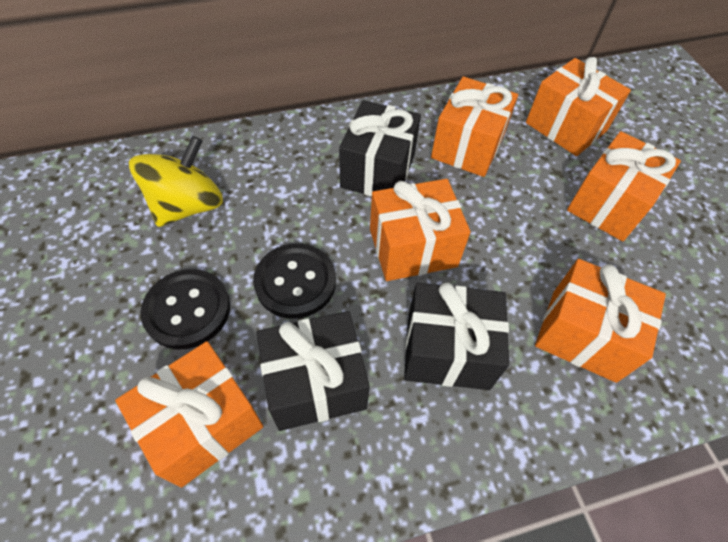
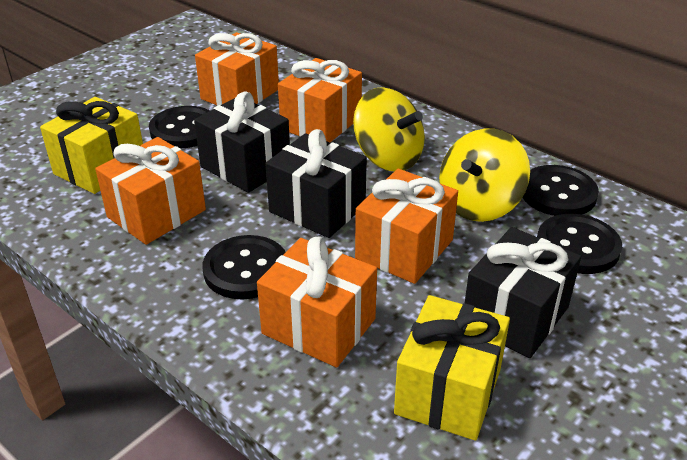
black button: [141,269,230,350] [253,243,336,319] = 2 -> [149,106,210,148] [202,235,286,299] [522,165,599,216] [537,214,622,274] = 4
orange gift: [115,341,264,488] [370,179,471,281] [431,76,518,177] [526,57,631,156] [535,259,666,383] [567,131,681,241] = 6 -> [95,137,206,245] [195,32,279,106] [257,236,377,368] [278,58,362,142] [355,169,458,284] = 5
yellow gift: none = 0 -> [40,97,143,194] [394,295,510,441] = 2
yellow spinning top: [129,136,223,227] = 1 -> [353,87,425,171] [439,129,530,222] = 2

